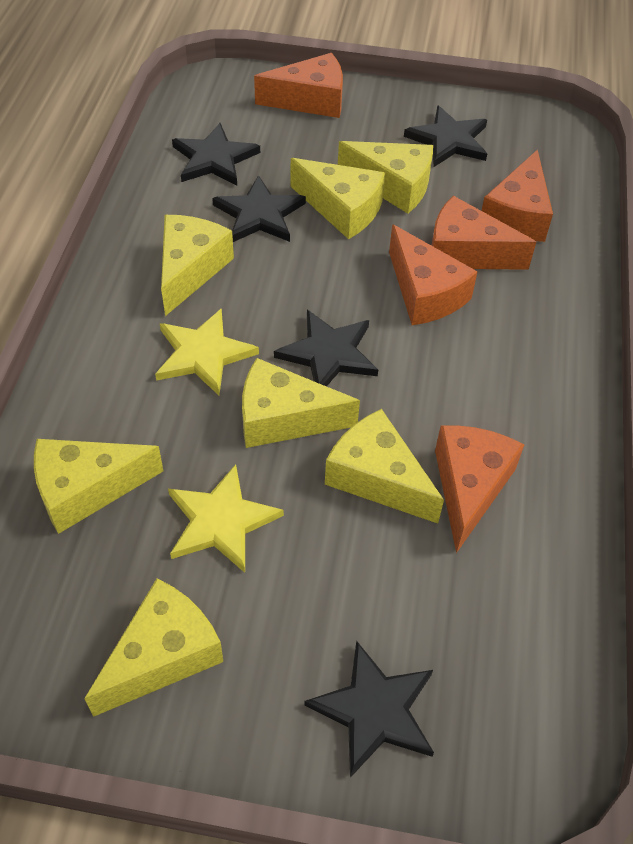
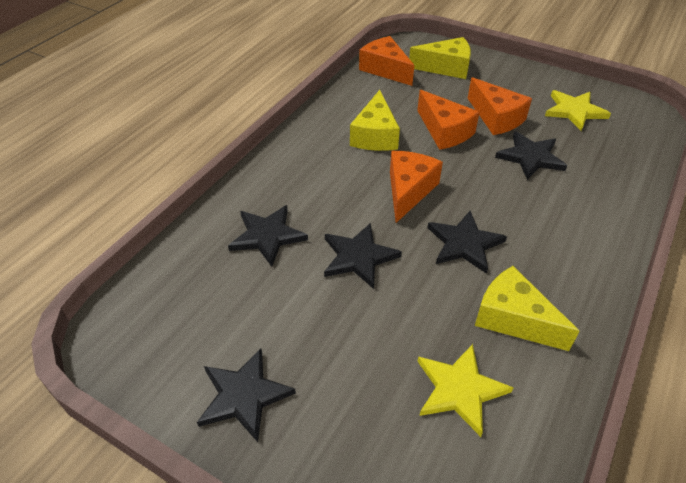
orange cheese: [254,53,343,118] [389,224,478,325] [431,196,536,270] [435,425,524,553] [482,149,553,242] = 5 -> [359,36,414,86] [390,151,443,223] [417,90,480,150] [468,77,532,135] = 4
yellow cheese: [34,439,163,534] [84,579,223,717] [161,215,234,316] [242,358,360,448] [291,158,385,239] [325,409,444,524] [338,141,433,214] = 7 -> [350,90,400,151] [409,37,471,79] [475,266,580,351] = 3

